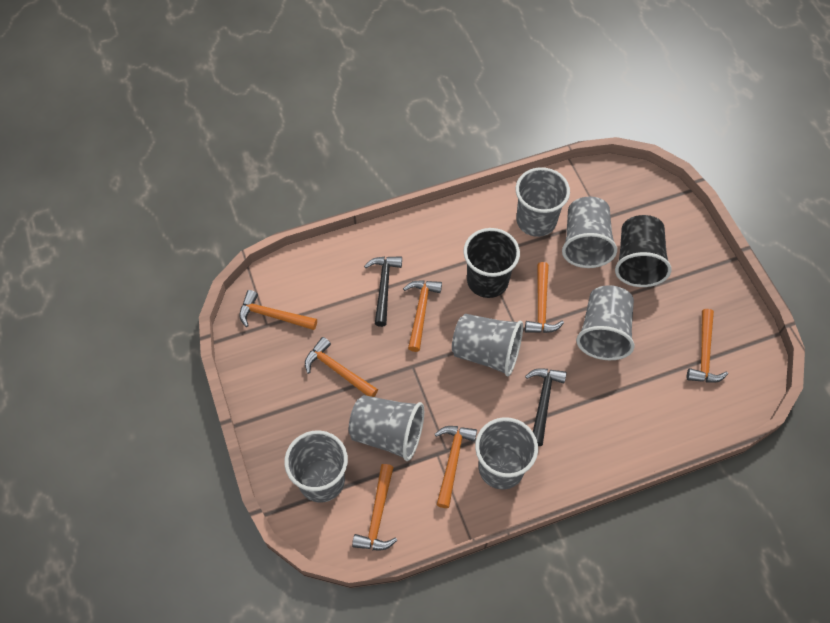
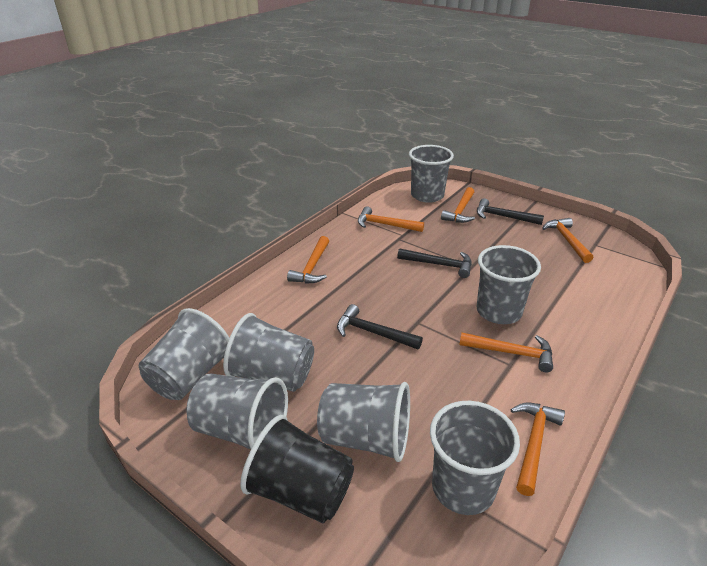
black cup: [463,228,520,298] [615,215,672,287] = 2 -> [240,415,354,523] = 1
black hammer: [364,256,402,327] [525,368,567,446] = 2 -> [337,304,423,349] [397,248,472,278] [477,198,544,225] = 3
orange hammer: [239,290,317,330] [305,337,378,397] [352,464,397,550] [403,281,442,352] [435,426,477,508] [525,262,564,333] [687,309,728,383] = 7 -> [287,236,329,283] [358,206,424,232] [441,187,475,223] [459,333,553,372] [510,402,565,496] [542,218,593,263] = 6

